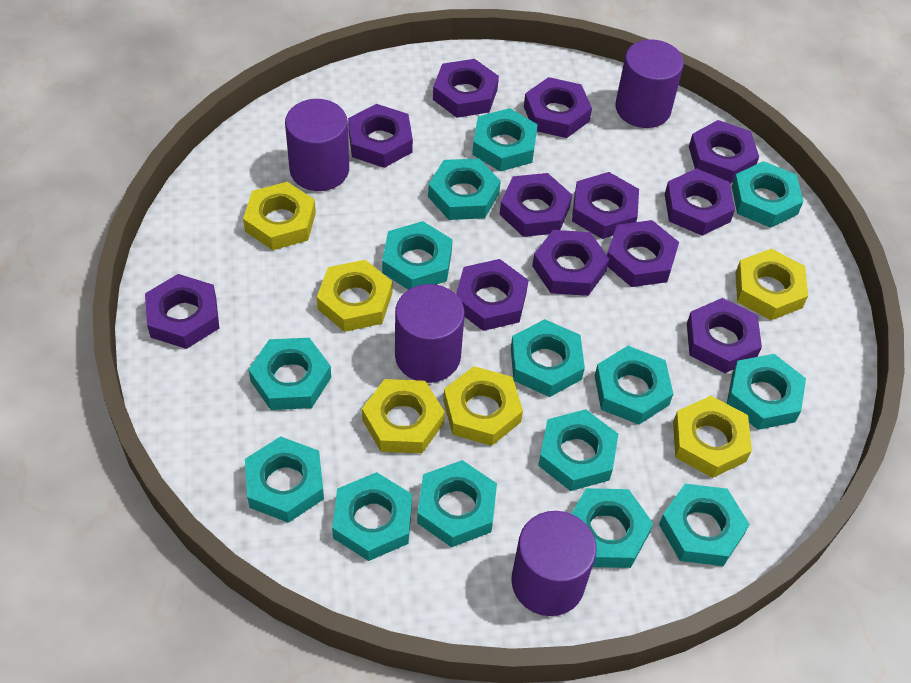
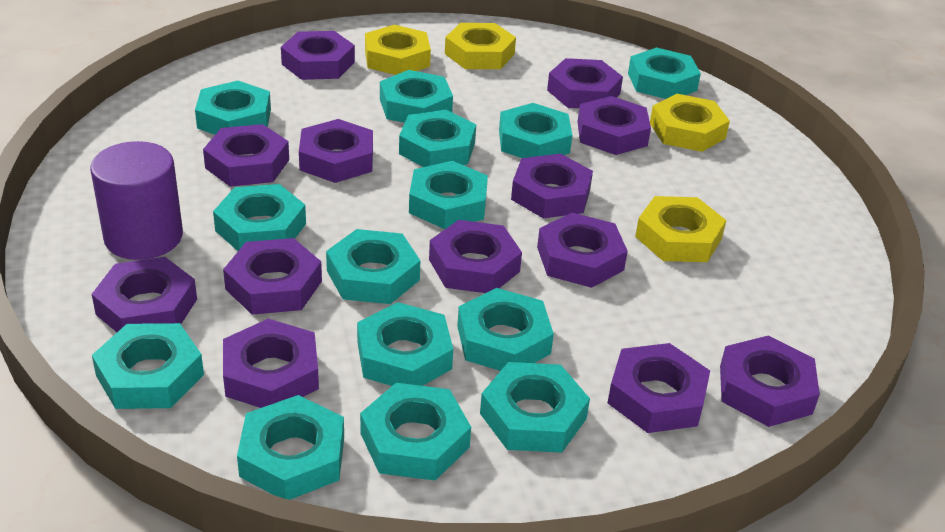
purple cylinder: [285,99,349,191] [395,284,465,383] [511,511,597,616] [615,39,684,128] = 4 -> [90,141,183,260] = 1
purple nut: [145,274,219,349] [348,104,413,168] [433,59,499,118] [456,259,529,331] [499,173,572,237] [524,77,592,138] [532,230,609,296] [572,172,639,239] [607,220,679,287] [665,168,735,236] [687,298,762,373] [689,120,759,183] = 12 -> [92,257,197,332] [203,124,289,187] [223,238,322,315] [223,319,319,408] [281,31,355,80] [299,119,373,183] [429,220,522,293] [511,154,593,218] [537,213,628,288] [547,58,623,108] [578,96,651,155] [607,343,710,433] [720,336,820,427] = 13
yellow nut: [243,182,316,250] [317,260,392,332] [362,379,445,453] [443,366,523,446] [673,396,752,478] [735,248,808,320] = 6 -> [365,25,431,75] [445,23,516,69] [635,196,726,262] [650,94,730,152] = 4

